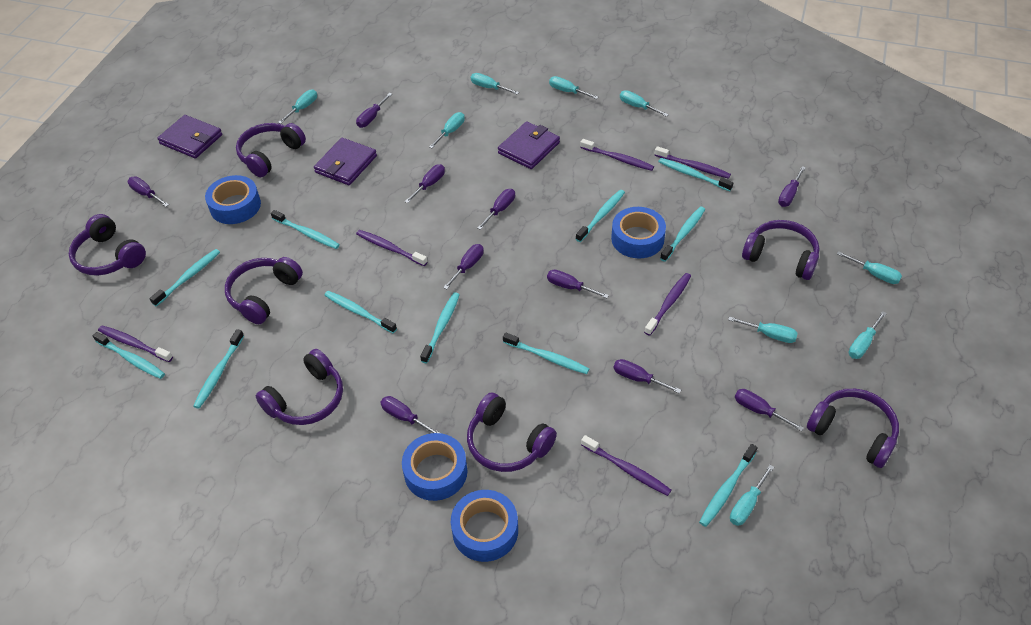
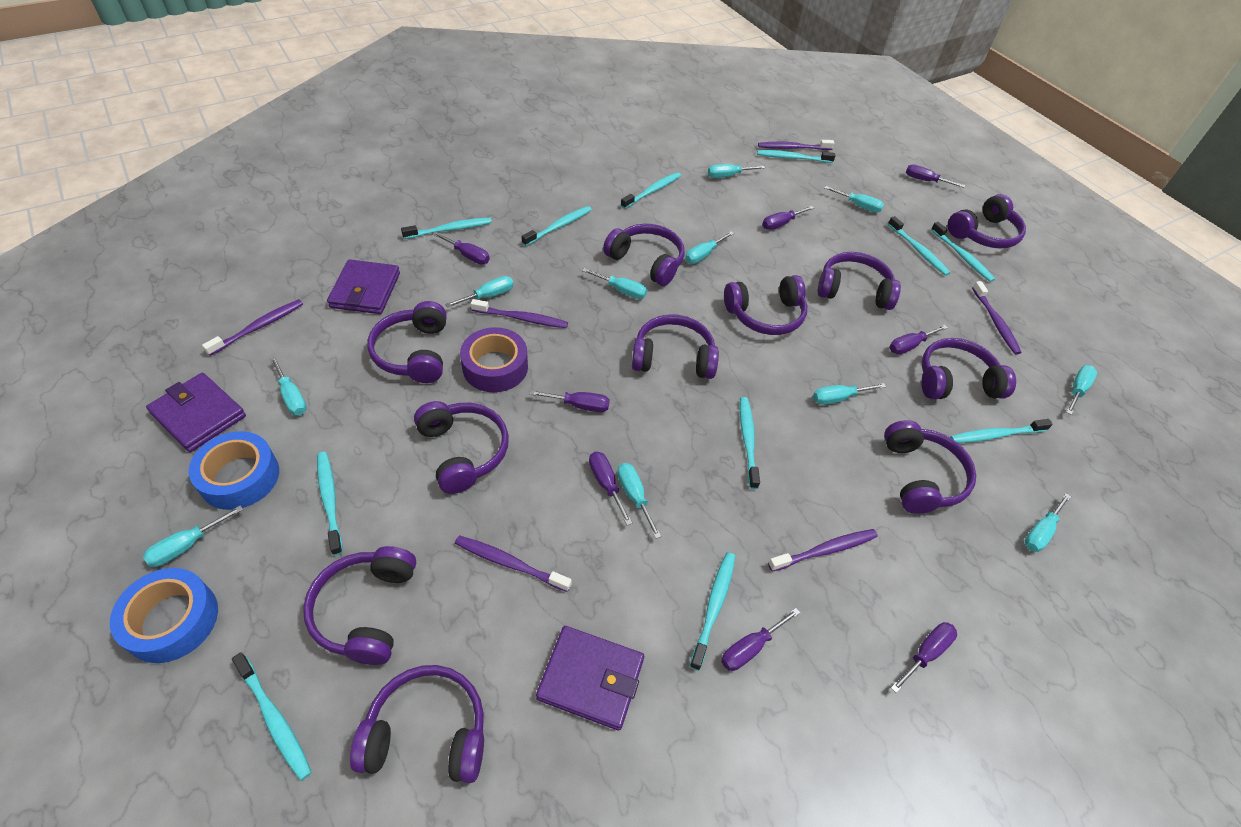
blue tape: [205,175,261,224] [402,433,467,501] [451,490,518,562] [611,207,666,258] = 4 -> [110,568,218,663] [188,431,279,510] = 2
purple headphones: [69,214,146,276] [225,257,303,324] [236,123,306,177] [256,349,343,425] [467,393,557,472] [742,220,820,280] [807,389,899,468] = 7 -> [303,546,416,665] [350,665,484,783] [367,301,447,383] [414,401,509,494] [603,224,685,286] [632,314,719,379] [724,275,807,335] [818,252,901,310] [884,420,976,514] [921,338,1016,399] [948,194,1026,249] = 11
purple screwdriver: [128,176,169,207] [356,93,392,128] [380,396,440,433] [405,164,445,203] [443,244,484,289] [477,189,515,230] [547,269,609,298] [613,359,681,394] [735,389,804,431] [778,166,806,207] = 10 -> [433,232,490,264] [529,390,610,412] [589,452,632,525] [721,608,800,671] [762,206,814,230] [889,325,948,354] [891,622,957,693] [906,164,965,188] = 8
purple tape: none = 0 -> [460,327,528,392] = 1
turquoise screwdriver: [278,89,317,124] [429,112,465,148] [471,73,519,94] [549,76,599,99] [620,90,669,117] [728,316,798,343] [730,465,774,526] [837,251,902,284] [849,311,887,359] = 9 -> [143,505,243,567] [270,357,307,415] [445,276,514,308] [582,268,647,299] [617,463,661,539] [685,231,734,264] [708,164,765,178] [813,383,886,405] [824,186,884,212] [1025,493,1071,552] [1066,365,1097,415] = 11

